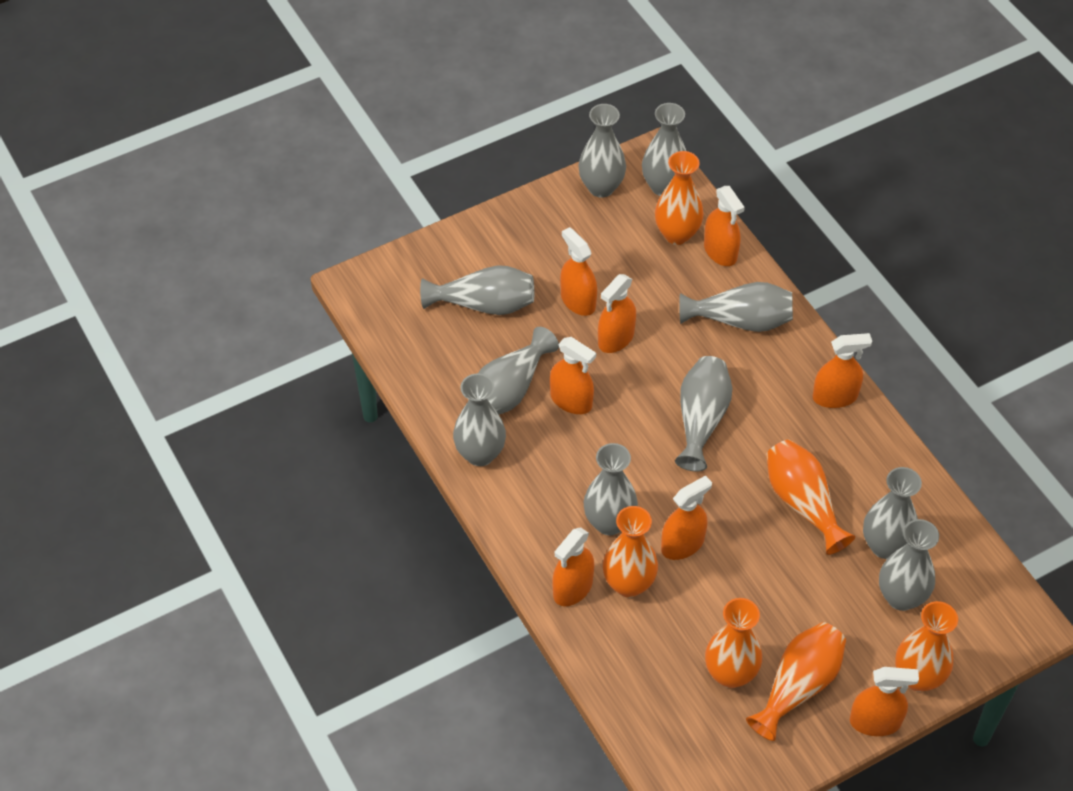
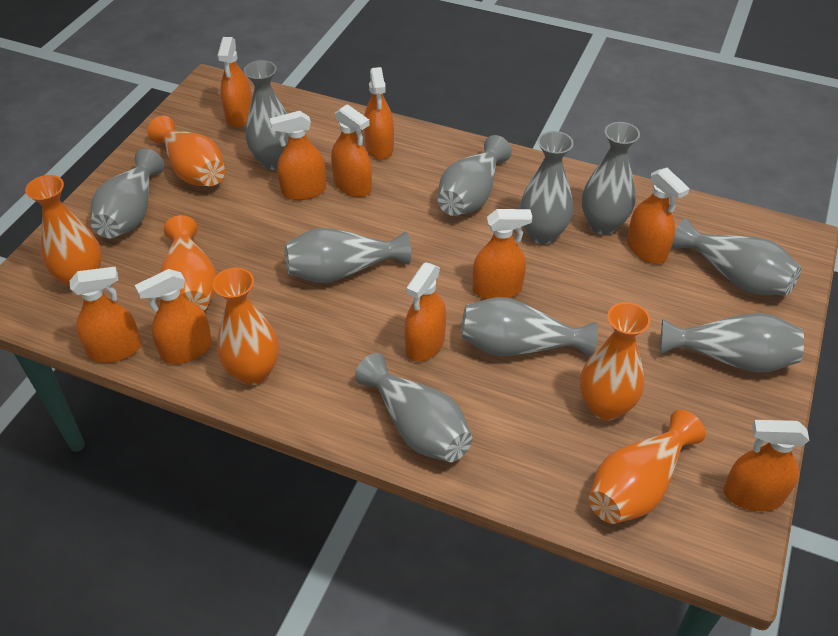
orange spray bottle: [550,337,596,414] [552,527,594,606] [560,227,597,316] [598,274,636,353] [661,475,712,560] [704,186,745,266] [813,333,872,408] [850,667,919,736] = 8 -> [70,267,141,363] [135,269,212,364] [217,37,252,128] [270,111,326,200] [331,104,372,197] [364,67,394,160] [404,262,446,362] [473,209,532,299] [627,168,690,264] [723,420,809,511] = 10

